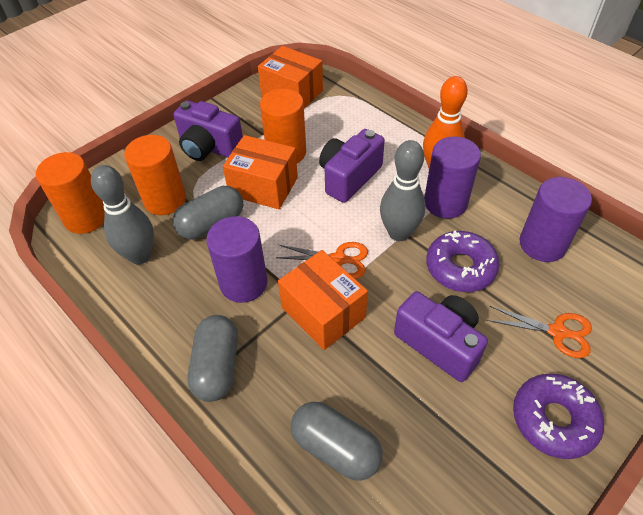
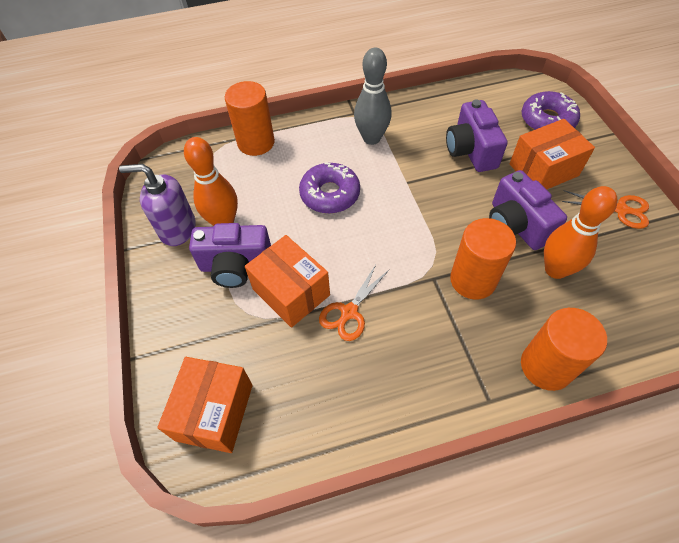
grey bowling pin: [91,165,154,264] [380,140,425,241] = 2 -> [354,48,392,145] = 1
grey capsule: [173,186,243,240] [188,315,238,402] [291,402,383,481] = 3 -> none = 0
orange bowling pin: [423,76,468,168] = 1 -> [184,137,238,226] [544,186,618,279] = 2
purple cylinder: [206,216,267,303] [424,136,481,219] [520,177,592,262] = 3 -> none = 0
purple soap dispenser: none = 0 -> [119,164,196,246] = 1

